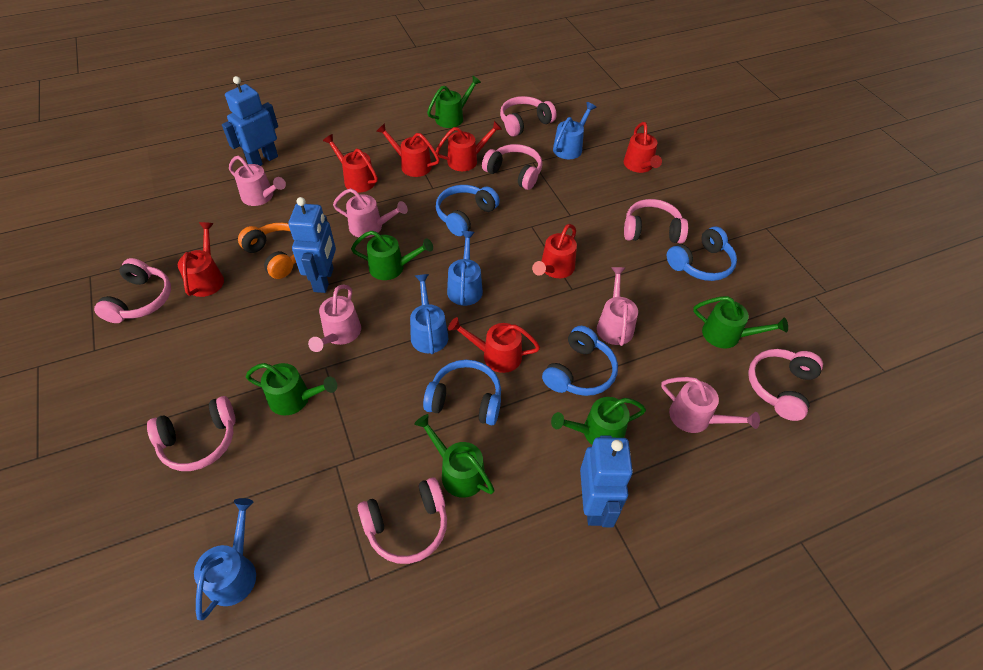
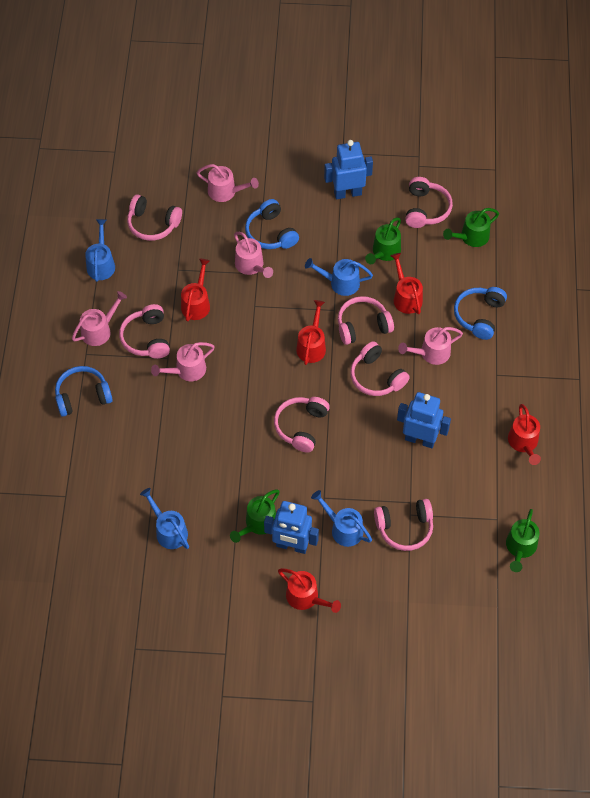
blue headphones: [423,360,501,425] [436,185,500,236] [542,326,618,396] [667,227,737,281] = 4 -> [55,366,113,417] [245,199,299,249] [454,287,507,340] = 3
green watering can: [246,363,337,415] [351,231,433,280] [414,414,494,498] [427,76,481,128] [551,397,646,445] [693,296,788,349] = 6 -> [230,489,280,543] [365,217,401,264] [443,208,499,247] [506,509,540,572] = 4
orange headphones: [238,222,296,279] = 1 -> none = 0
red watering can: [178,222,224,297] [323,134,378,193] [376,123,440,177] [436,121,502,171] [448,317,540,373] [532,224,577,278] [624,122,662,173] = 7 -> [181,258,210,322] [278,568,341,613] [296,300,326,365] [390,253,423,314] [508,404,541,465] = 5

